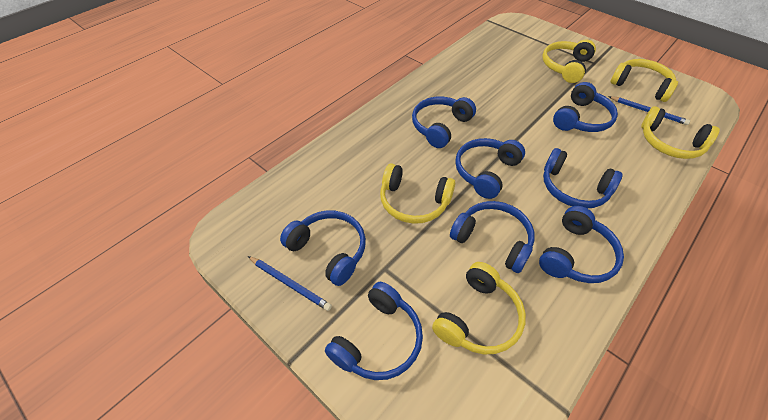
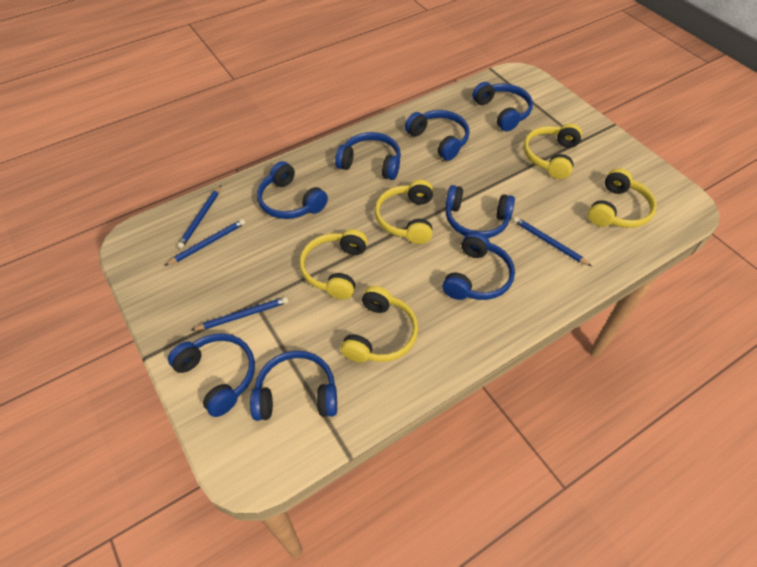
blue pencil: [248,256,332,311] [608,96,690,125] = 2 -> [165,219,245,266] [177,185,221,249] [191,297,288,331] [513,217,591,266] = 4

